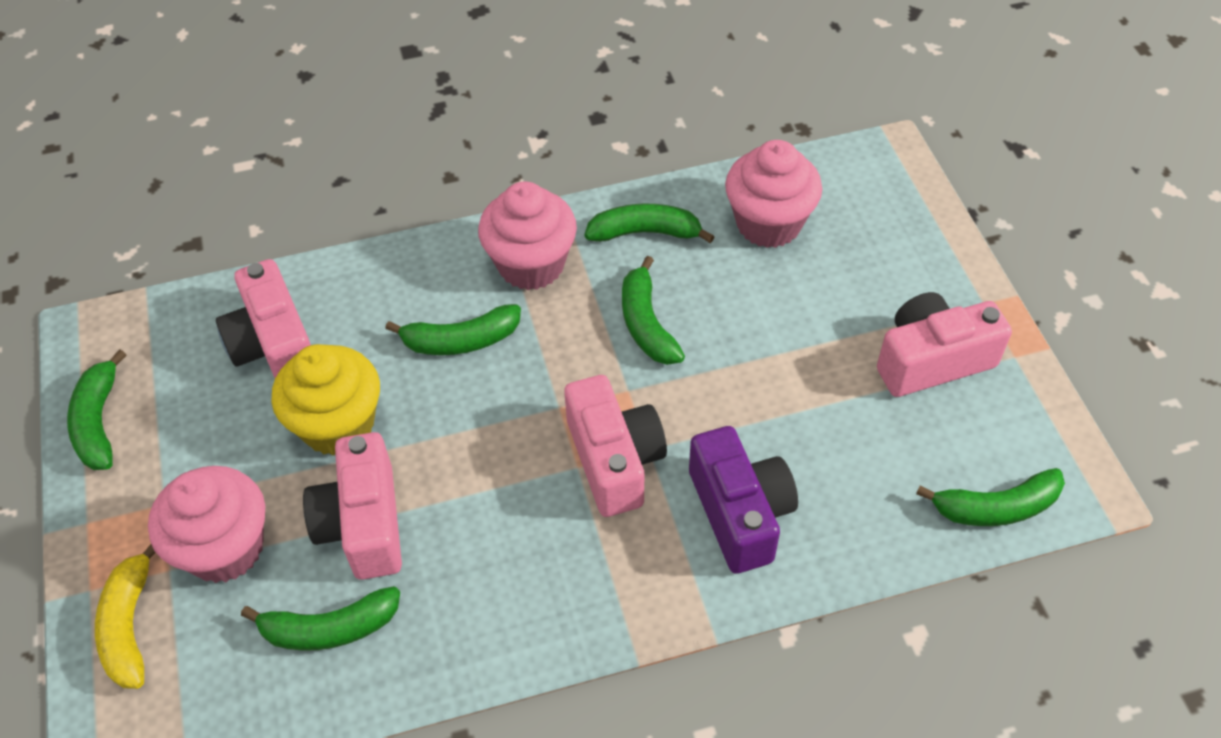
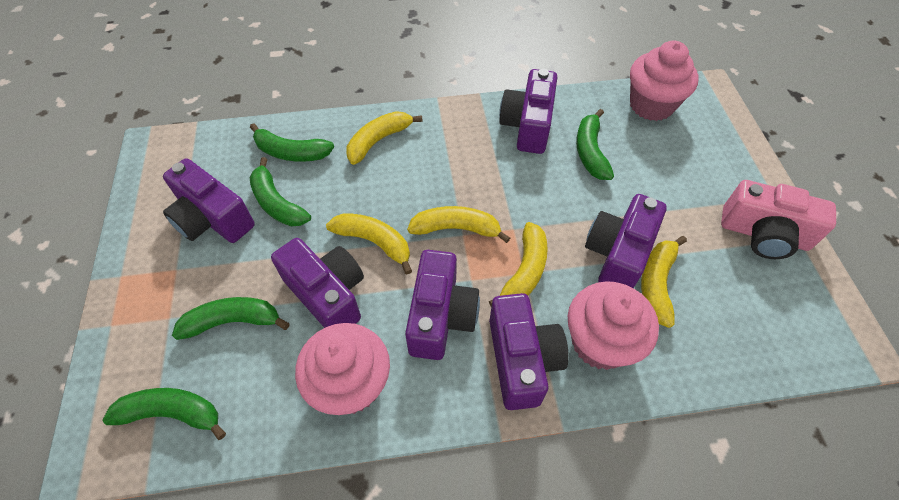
green banana: [67,349,126,470] [241,586,400,651] [385,304,521,355] [585,204,715,243] [622,256,685,365] [916,468,1065,526] = 6 -> [103,388,226,440] [172,297,290,340] [250,123,334,162] [250,157,311,226] [576,109,614,180] = 5
pink camera: [216,259,311,378] [303,432,402,580] [564,375,667,517] [877,292,1012,397] = 4 -> [721,180,836,259] = 1
purple camera: [689,426,798,574] = 1 -> [163,158,255,243] [271,238,364,328] [405,250,480,360] [489,293,569,410] [499,69,557,154] [585,194,667,288] = 6
yellow banana: [95,544,156,689] = 1 -> [326,213,412,274] [346,111,423,165] [407,206,510,243] [489,222,548,307] [641,236,687,328] = 5
yellow cupcake: [271,344,380,456] = 1 -> none = 0

